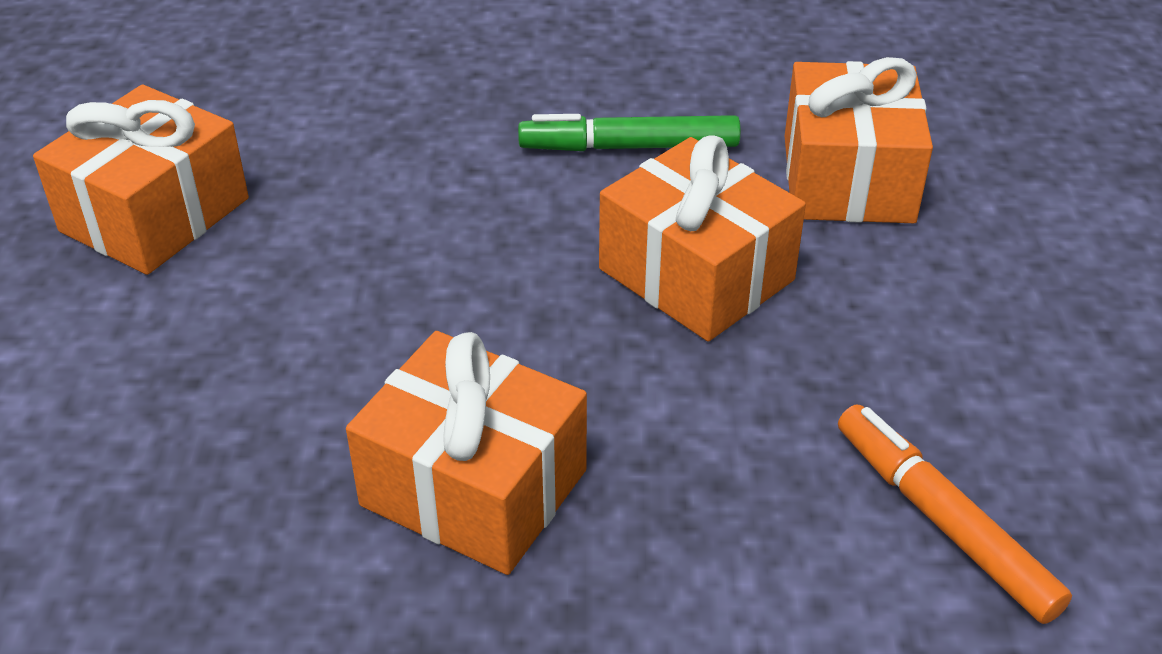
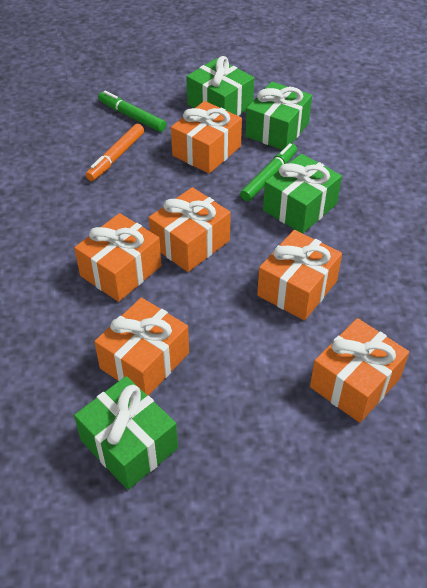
green gift: none = 0 -> [74,376,178,490] [187,56,254,116] [245,82,312,150] [263,154,342,233] = 4
green marker: [518,114,741,151] = 1 -> [98,91,166,132] [240,143,297,201] = 2
orange gift: [33,84,249,275] [346,331,587,575] [599,135,806,341] [785,57,933,223] = 4 -> [74,213,162,302] [94,298,189,396] [149,187,231,272] [171,101,242,174] [257,230,342,321] [310,318,409,423] = 6

